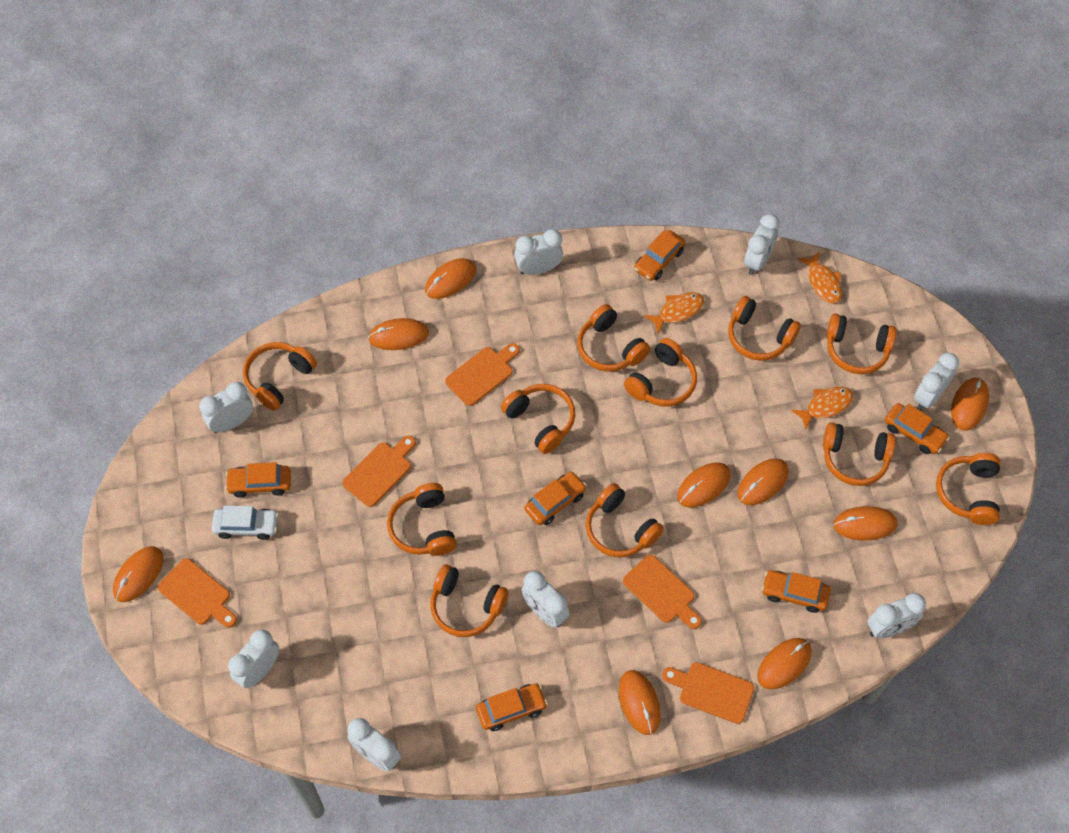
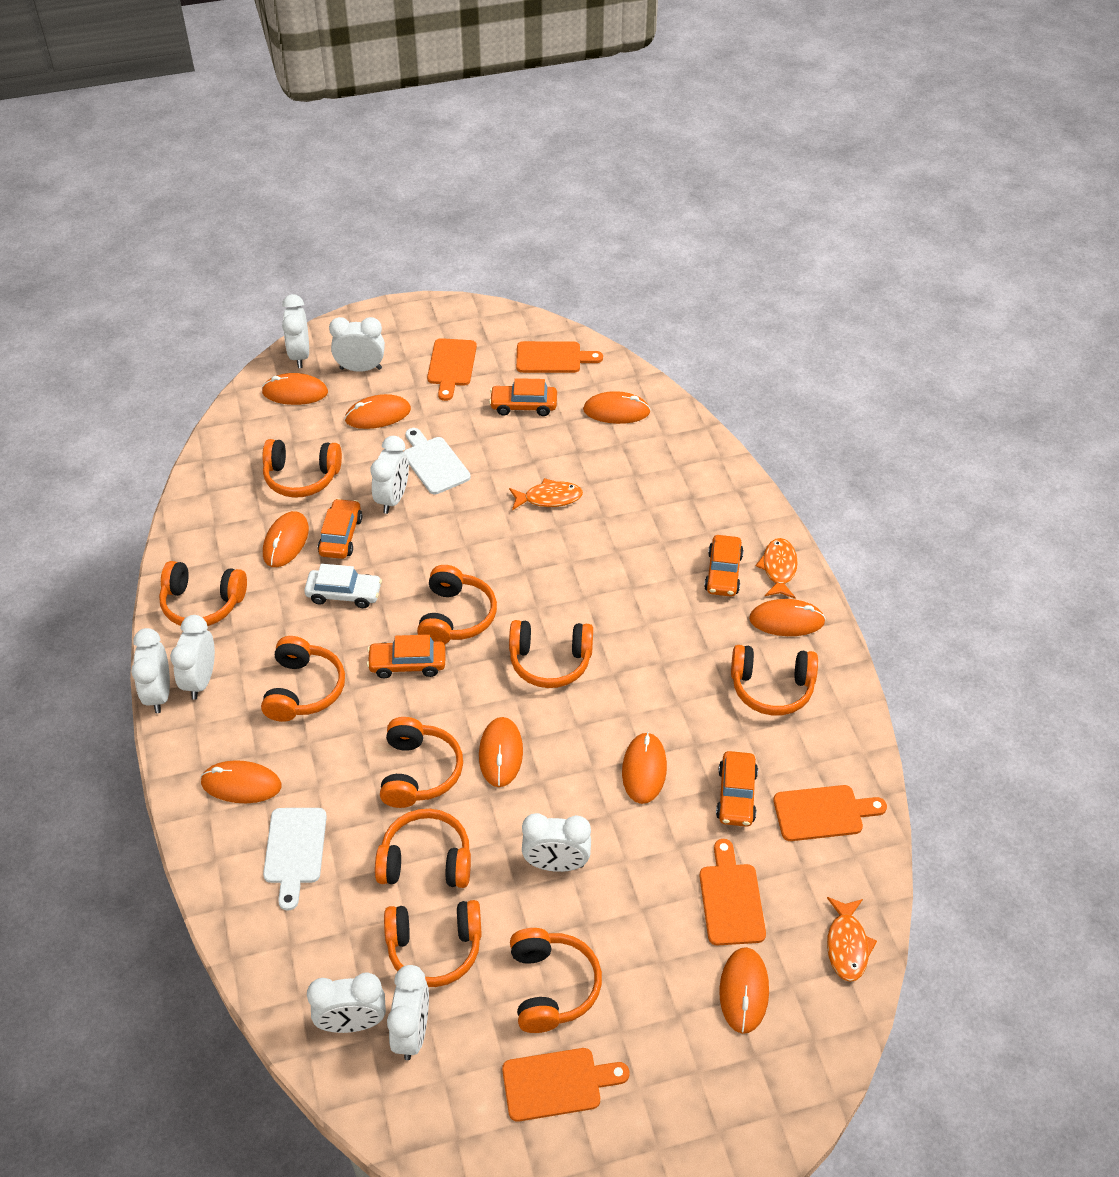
orange car: [225,462,291,498] [476,683,548,731] [525,471,587,525] [634,230,685,281] [762,570,831,613] [885,403,949,454] = 6 -> [318,498,362,559] [367,634,445,678] [489,378,557,416] [704,535,744,597] [716,751,758,827] = 5
orange headphones: [243,342,317,411] [387,483,457,556] [430,564,508,637] [501,384,575,454] [577,304,650,372] [586,483,664,558] [624,338,697,407] [728,296,801,361] [823,422,896,486] [826,314,897,374] [936,453,1000,525] = 11 -> [159,561,247,626] [261,636,345,722] [262,439,342,498] [375,809,471,888] [380,717,463,808] [384,900,482,987] [417,565,497,644] [509,620,593,688] [510,928,602,1033] [731,645,818,716] = 10
white cutting board: none = 0 -> [263,808,327,911] [404,428,471,494] = 2

